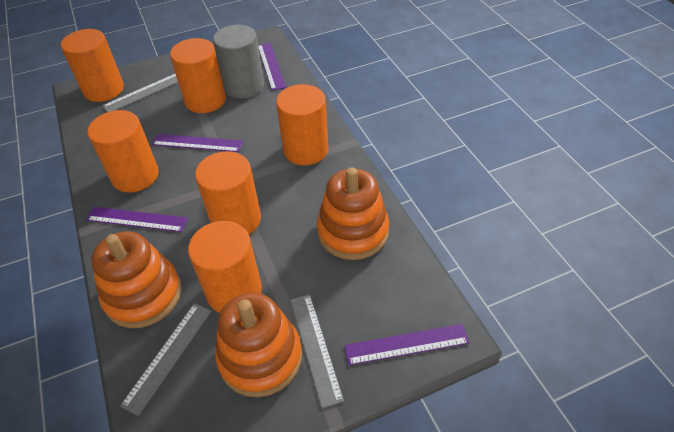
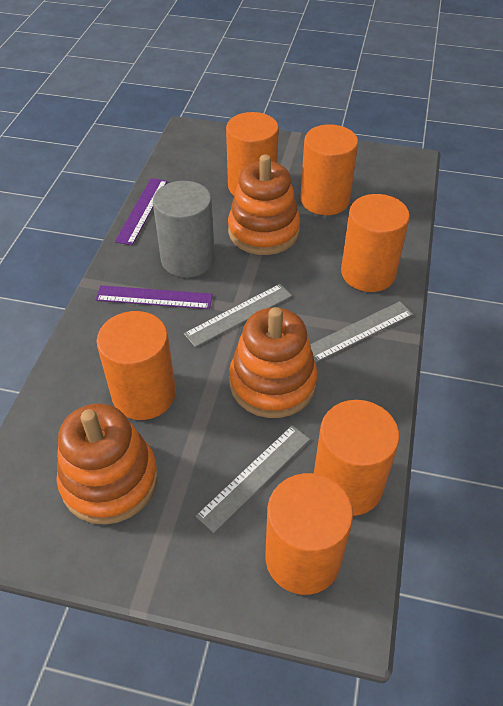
purple ruler: [86,207,188,232] [152,134,243,152] [258,43,286,91] [344,324,469,365] = 4 -> [95,285,213,309] [115,178,167,245] = 2

